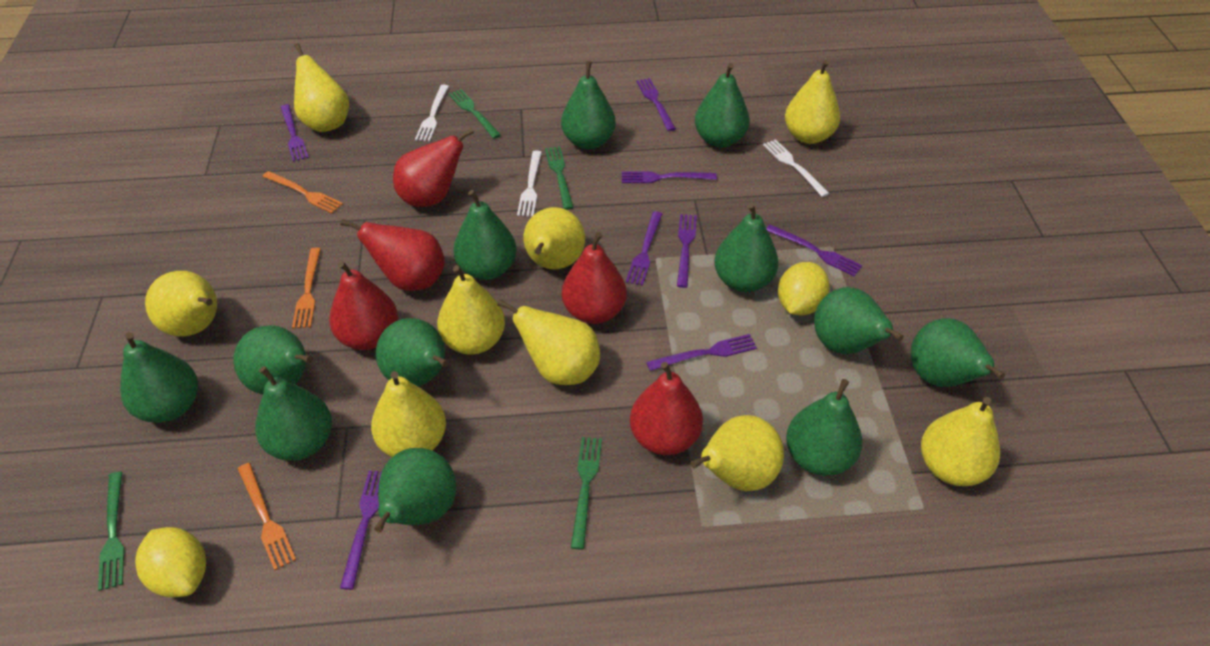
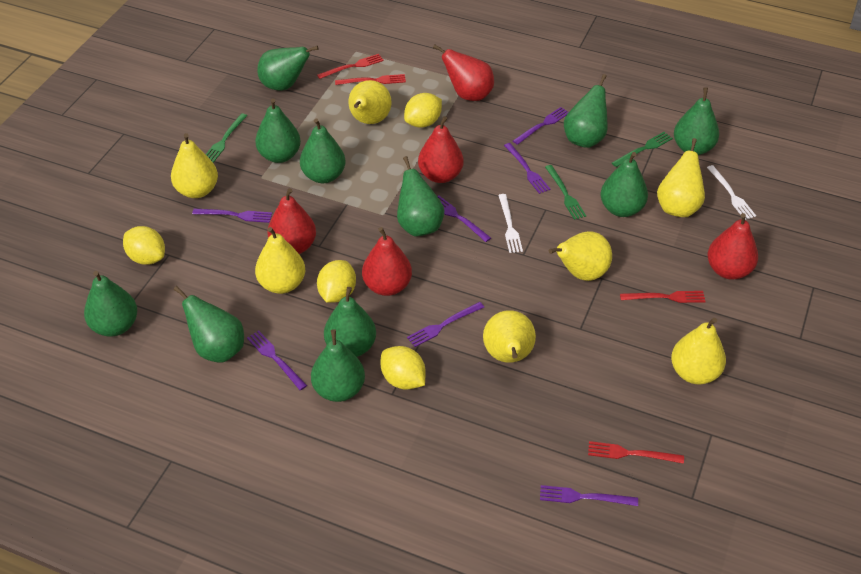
green fork: [98,472,125,591] [449,89,501,139] [545,146,574,210] [571,437,602,549] = 4 -> [206,113,247,163] [545,165,586,220] [612,132,673,167] = 3
green pear: [120,332,198,423] [234,325,312,394] [255,366,332,461] [374,448,456,533] [376,318,449,386] [453,190,517,280] [561,61,616,149] [695,63,750,148] [714,203,778,292] [786,379,862,476] [814,287,904,354] [911,318,1005,387] = 12 -> [84,271,137,337] [174,286,244,363] [255,98,301,163] [257,46,319,91] [300,119,346,183] [311,329,365,402] [324,287,376,357] [397,156,444,237] [564,74,608,148] [600,152,648,217] [674,87,719,155] = 11
orange fork: [238,463,296,570] [263,171,343,213] [292,248,321,328] = 3 -> none = 0
purple fork: [280,104,309,162] [340,471,382,590] [622,171,717,183] [626,211,662,286] [636,78,676,131] [647,334,757,371] [677,214,697,288] [766,225,863,277] = 8 -> [192,209,272,223] [247,331,307,390] [407,302,484,347] [437,195,491,242] [504,143,550,194] [513,107,568,145] [540,485,638,506] = 7
red fork: none = 0 -> [317,54,384,79] [335,74,406,85] [588,441,684,464] [620,291,706,303] = 4
white fork: [415,85,449,142] [517,151,542,217] [763,139,830,197] = 3 -> [498,194,523,253] [707,165,756,220] = 2
yellow lemon: [135,527,206,597] [778,262,829,316] = 2 -> [123,226,165,265] [317,260,356,303] [381,346,426,390] [404,93,442,128] = 4
yellow pear: [145,271,217,337] [294,43,349,132] [371,371,446,457] [437,265,505,355] [497,299,600,385] [523,207,585,270] [690,415,784,491] [785,60,840,144] [921,397,1000,486] = 9 -> [171,133,218,198] [255,227,305,294] [348,80,392,124] [483,310,536,363] [549,231,612,281] [657,138,705,217] [671,318,726,384] = 7

